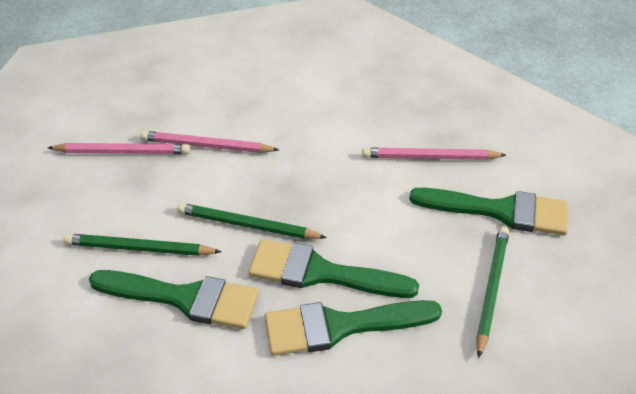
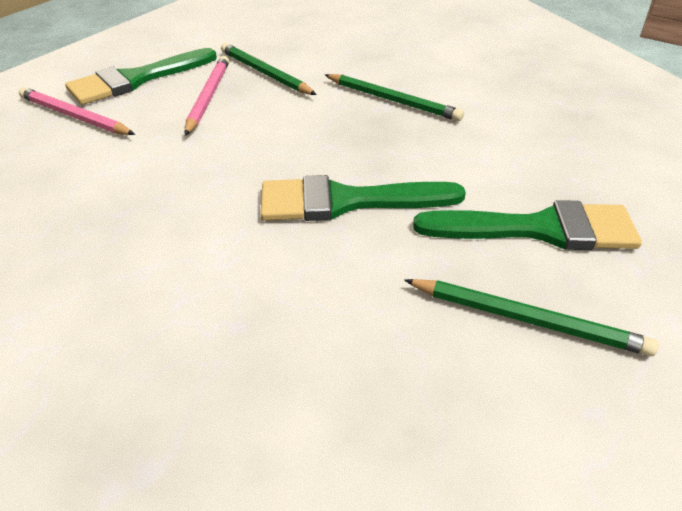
green brush: [89,270,259,329] [248,239,419,298] [265,300,442,356] [409,188,568,235] = 4 -> [65,48,217,105] [260,175,466,221] [413,200,642,250] = 3
pink pencil: [47,143,190,154] [140,131,279,153] [362,147,506,160] = 3 -> [19,87,135,135] [185,56,229,136] = 2

